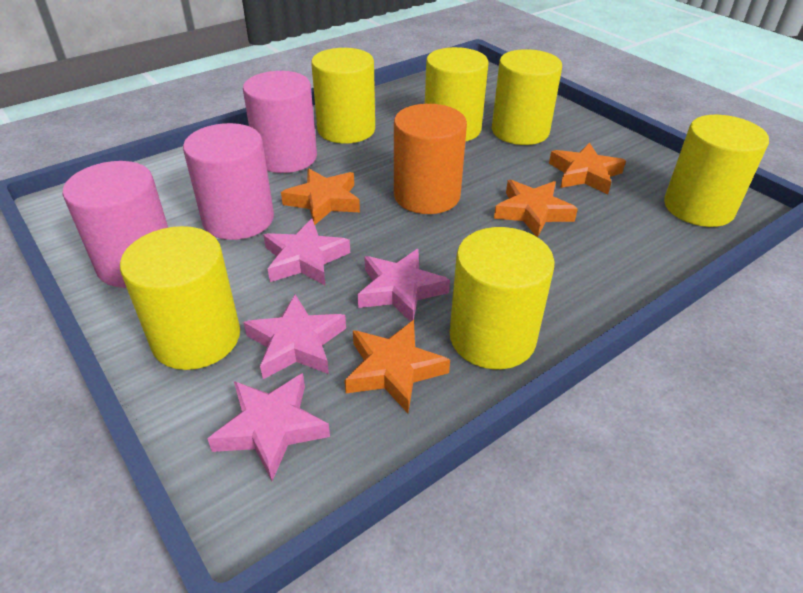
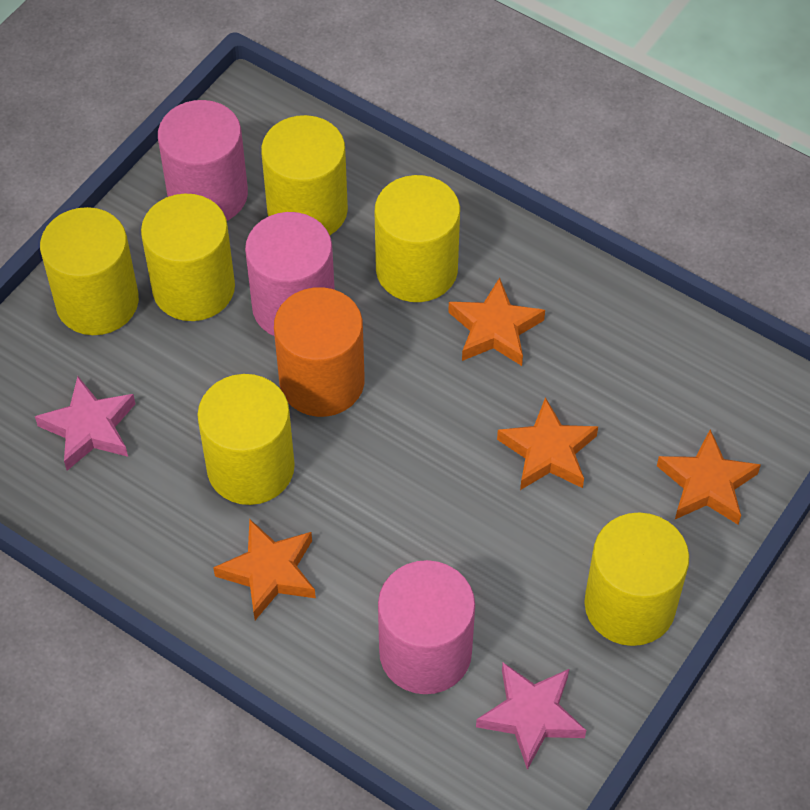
pink star: [208,373,330,481] [244,294,346,379] [263,219,350,285] [358,249,450,322] = 4 -> [35,376,136,471] [476,663,586,770] = 2

